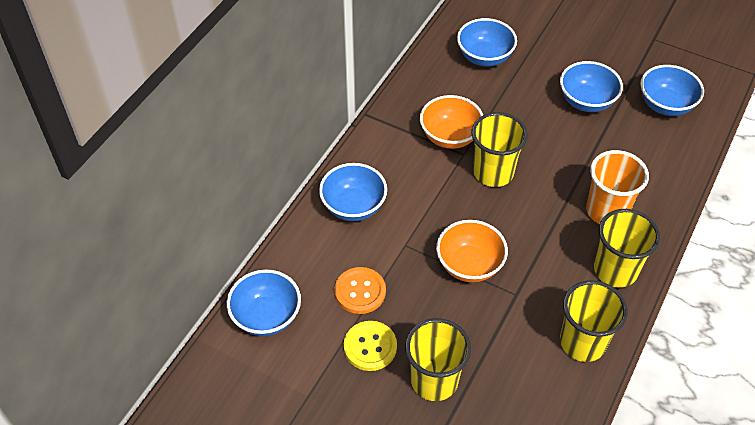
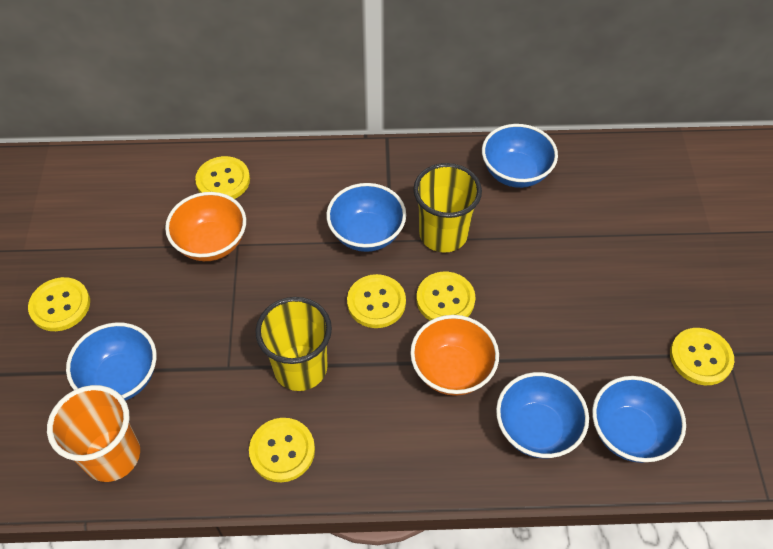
orange button: [335,267,386,314] = 1 -> none = 0
yellow button: [344,321,397,371] = 1 -> [28,277,90,331] [195,156,250,199] [249,418,315,482] [347,274,406,328] [416,272,475,320] [670,328,734,385] = 6
yellow cup: [405,318,471,401] [472,112,528,187] [560,280,628,362] [594,209,660,288] = 4 -> [255,297,332,391] [413,163,482,252] = 2

